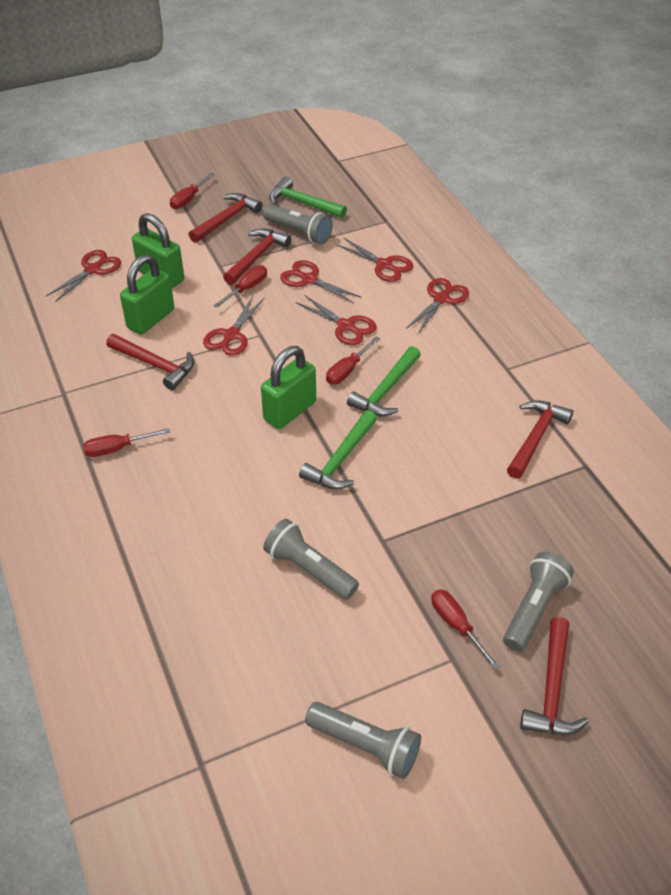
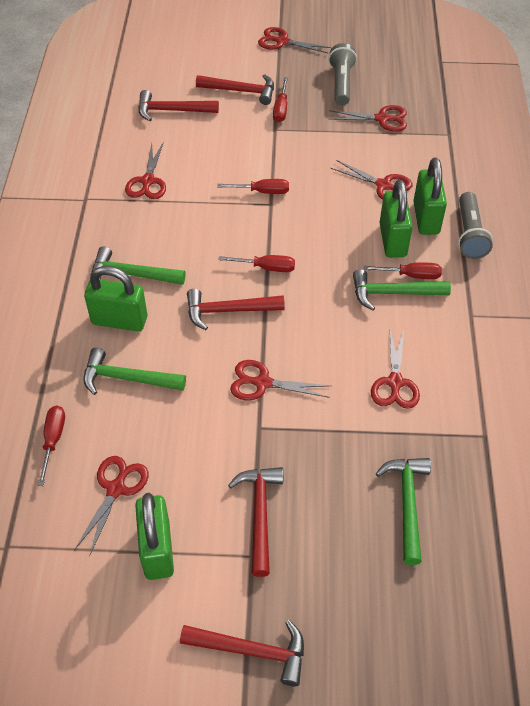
green hammer: [269,177,347,218] [299,410,377,490] [347,346,421,416] = 3 -> [83,348,186,395] [92,246,186,285] [353,269,451,311] [376,458,431,565] = 4
green padlock: [120,255,174,335] [132,213,184,288] [261,346,316,429] = 3 -> [84,266,148,331] [135,493,174,580] [379,180,413,258] [413,158,447,235] = 4
grey flashlight: [263,204,333,244] [263,519,359,600] [305,702,421,779] [503,551,574,652] = 4 -> [328,43,357,106] [458,192,493,259] = 2
red scissors: [45,250,121,302] [203,296,265,356] [280,260,362,303] [296,295,377,345] [336,238,413,282] [406,278,469,334] = 6 -> [74,456,149,555] [125,141,166,199] [230,360,331,400] [258,27,332,54] [329,105,407,131] [330,160,413,200] [371,330,420,409] = 7

